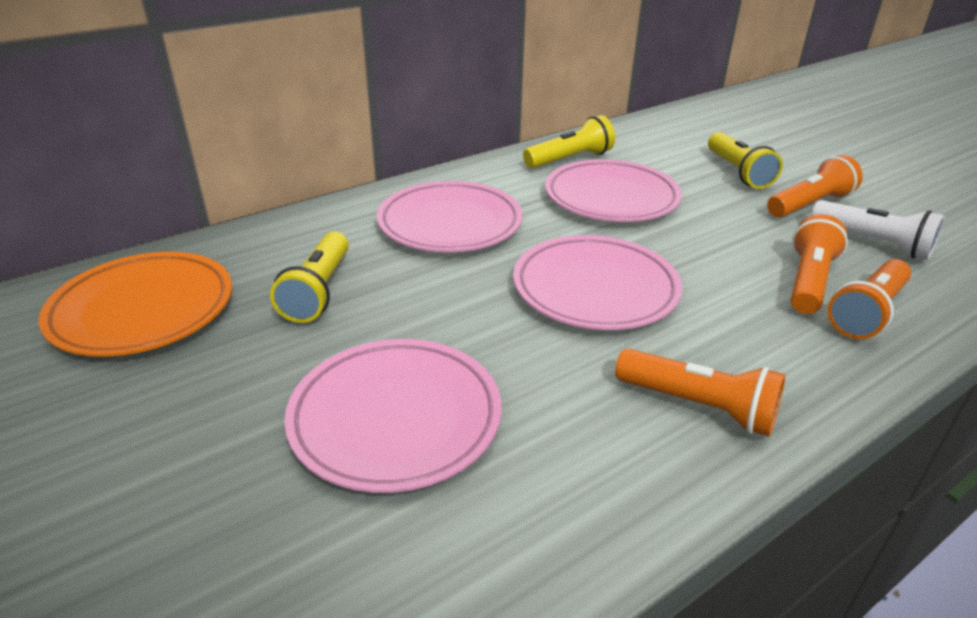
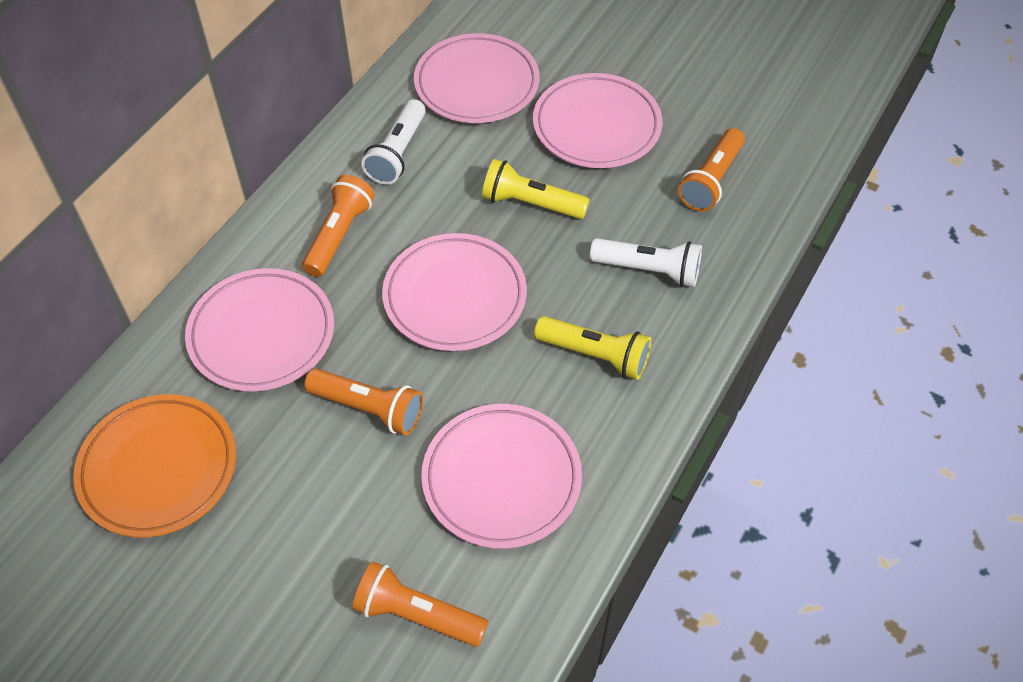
pink plate: [284,339,502,493] [377,181,523,252] [513,235,682,330] [545,159,682,222] = 4 -> [185,268,334,392] [382,233,527,351] [414,33,540,123] [421,404,582,549] [533,73,663,168] = 5
white flashlight: [811,200,945,260] = 1 -> [361,99,426,185] [590,238,702,287] = 2
yellow flashlight: [270,232,349,323] [523,115,615,168] [708,132,783,189] = 3 -> [482,159,590,219] [534,316,651,380] = 2

